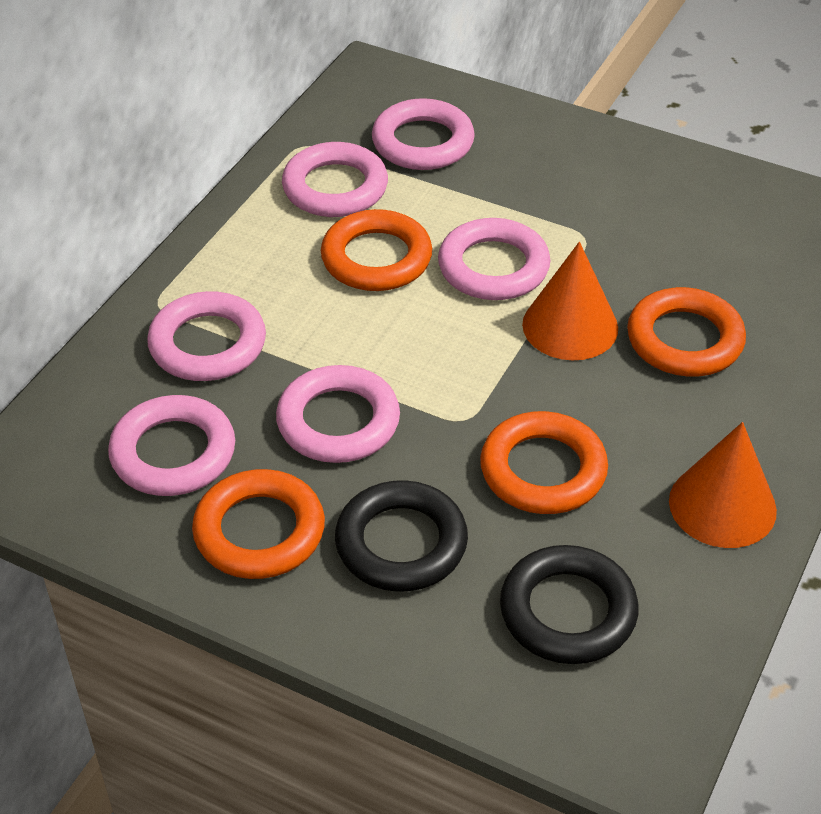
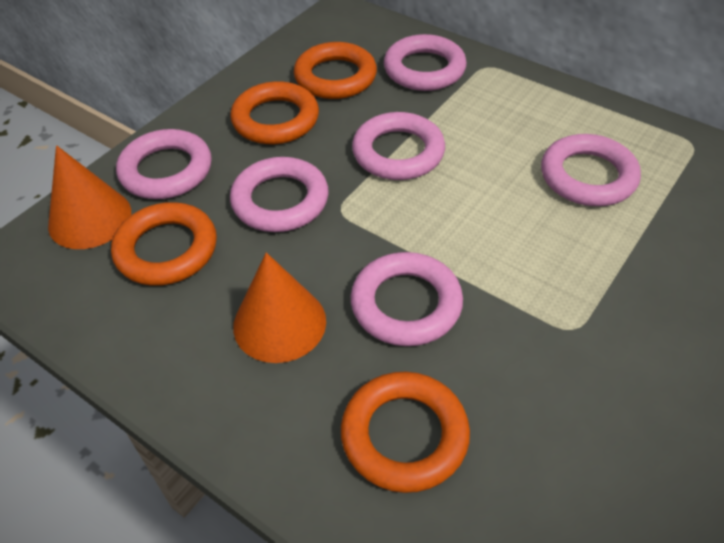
black ring: [335,480,468,592] [500,545,639,664] = 2 -> none = 0

